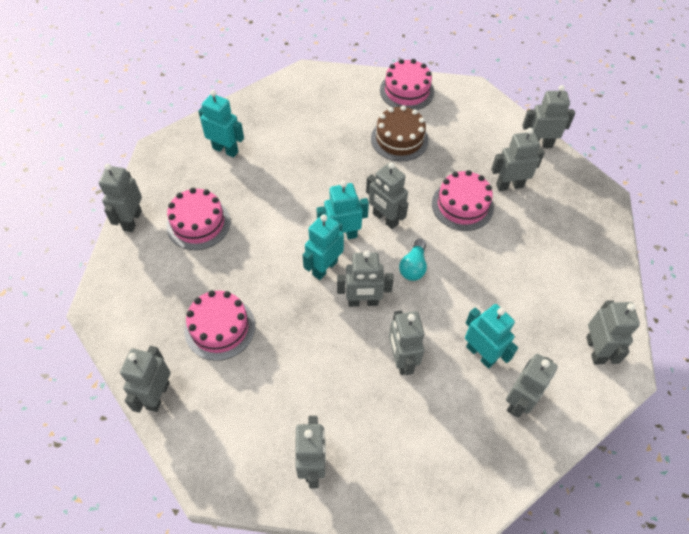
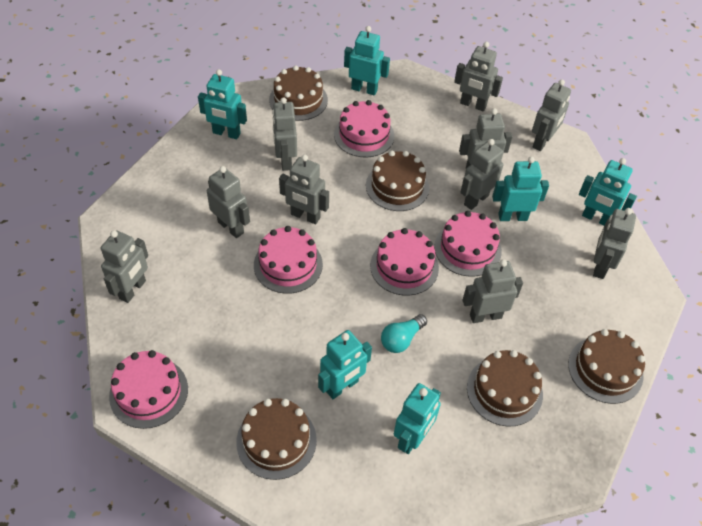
brown cake: [371,105,429,161] = 1 -> [236,398,317,480] [269,65,328,121] [366,151,429,211] [467,350,543,426] [568,329,645,404] = 5
pink cake: [166,188,230,250] [184,290,255,361] [380,59,434,110] [432,170,494,231] = 4 -> [109,350,188,429] [254,226,323,294] [334,100,394,158] [370,228,439,296] [434,211,502,277] = 5
turquoise robot: [198,90,244,158] [303,214,344,280] [316,181,369,239] [465,304,518,369] = 4 -> [198,69,247,139] [318,330,372,399] [344,26,390,95] [394,383,441,454] [492,156,549,221] [579,158,637,226] = 6

